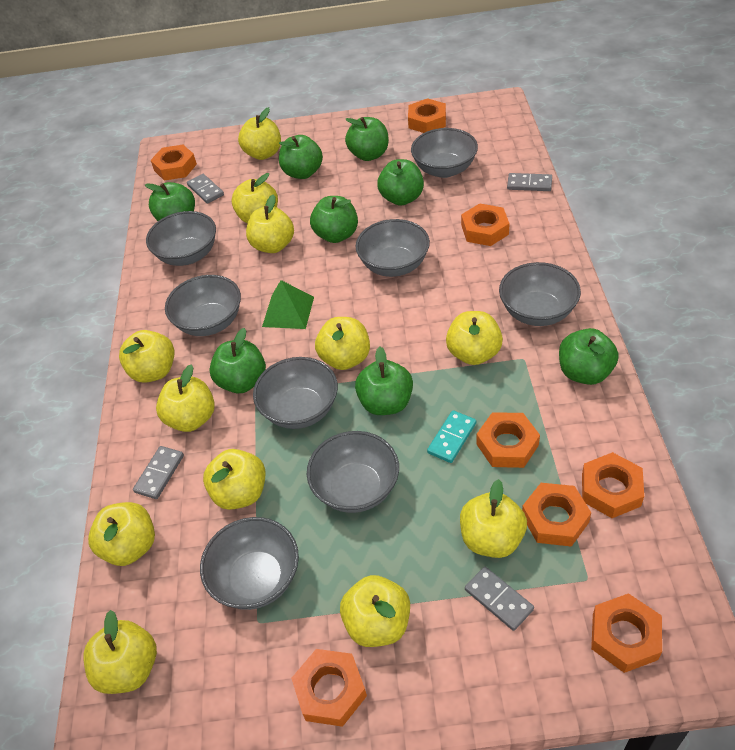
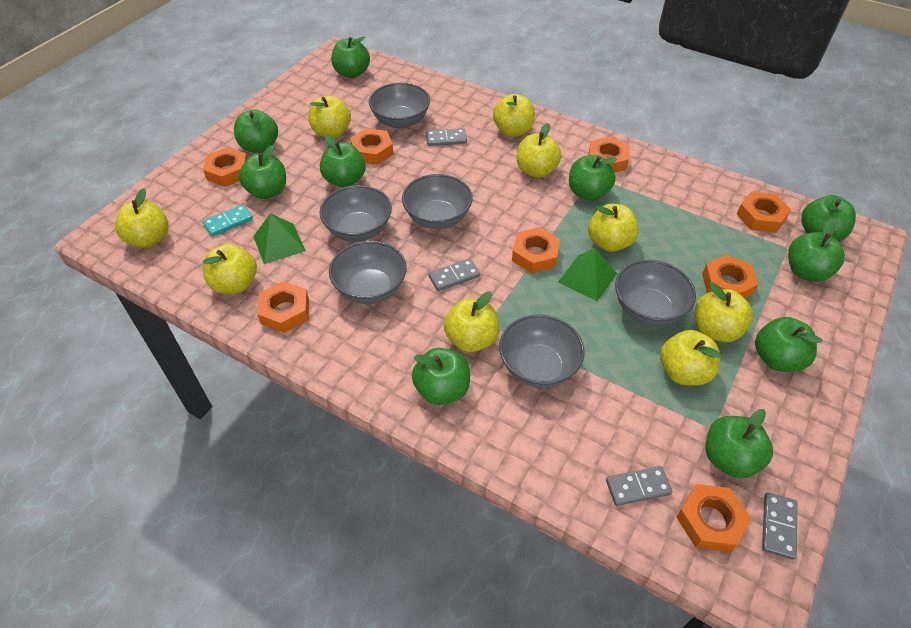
green apple: [145,182,195,221] [209,328,266,393] [279,135,323,179] [310,196,358,243] [345,117,389,161] [355,347,413,415] [377,159,424,206] [559,328,619,385] = 8 -> [234,109,278,153] [239,145,286,199] [320,135,366,187] [331,36,370,78] [412,348,470,405] [569,155,617,201] [705,409,773,478] [755,317,822,372] [788,221,845,282] [801,195,856,241] = 10
green pyramid: [262,280,314,329] = 1 -> [253,213,306,264] [558,248,617,301] = 2
grey bowl: [146,211,216,266] [165,275,241,336] [200,517,299,610] [253,357,338,429] [307,431,399,513] [356,219,430,277] [411,128,478,178] [499,262,581,326] = 8 -> [319,185,392,242] [329,241,407,304] [369,83,430,129] [402,174,473,229] [499,315,585,388] [615,260,696,326] = 6
yellow apple: [84,610,157,694] [88,502,155,566] [119,330,175,383] [156,364,215,432] [203,449,266,510] [231,173,278,223] [238,107,281,160] [246,195,294,253] [315,317,370,370] [340,575,410,647] [446,311,503,365] [460,479,527,558] = 12 -> [115,188,168,248] [203,244,257,294] [308,95,351,138] [444,292,499,352] [493,94,535,137] [517,123,561,178] [588,204,639,252] [660,330,721,385] [695,283,753,342] = 9

